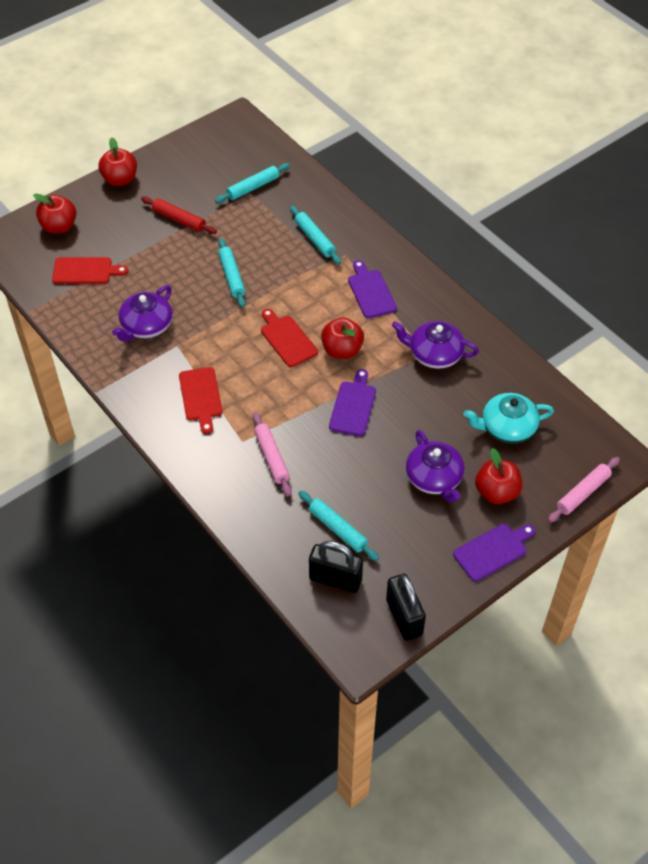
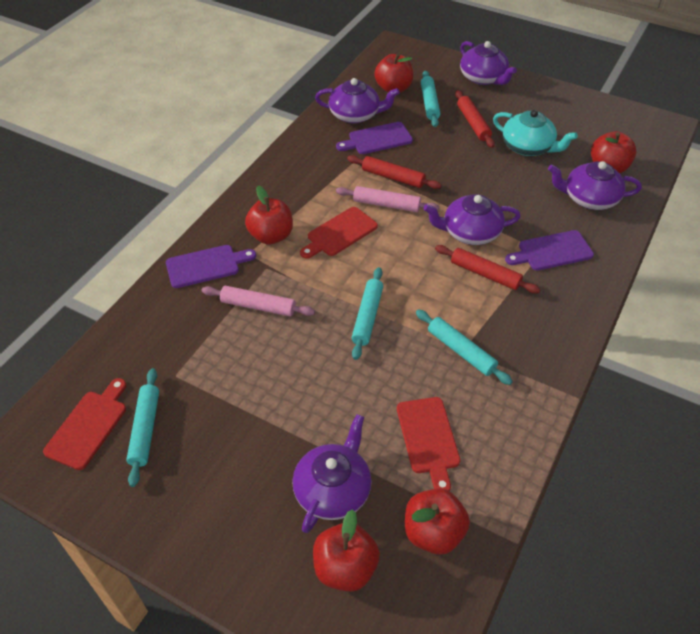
black padlock: [309,541,363,593] [386,574,426,641] = 2 -> none = 0
purple teapot: [112,285,173,342] [392,321,479,369] [406,430,465,502] = 3 -> [292,414,372,533] [315,78,400,123] [424,194,521,245] [460,41,517,85] [548,161,642,210] = 5
red apple: [33,194,76,234] [98,137,137,186] [321,317,364,359] [475,448,522,504] = 4 -> [245,185,293,245] [313,509,380,592] [374,53,413,92] [405,489,470,555] [591,131,637,173] = 5
red rolling pin: [141,196,217,234] = 1 -> [347,155,442,189] [435,245,541,294] [455,90,495,148] = 3

